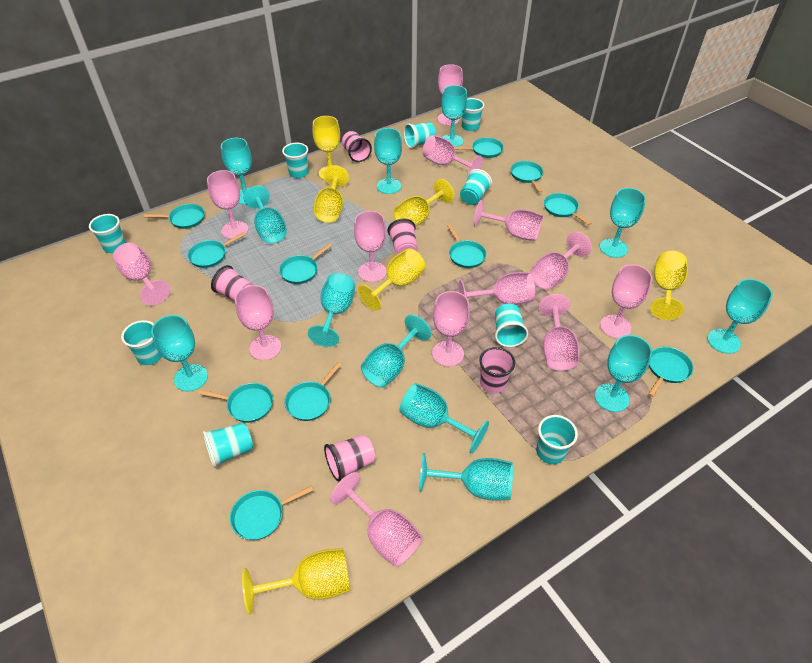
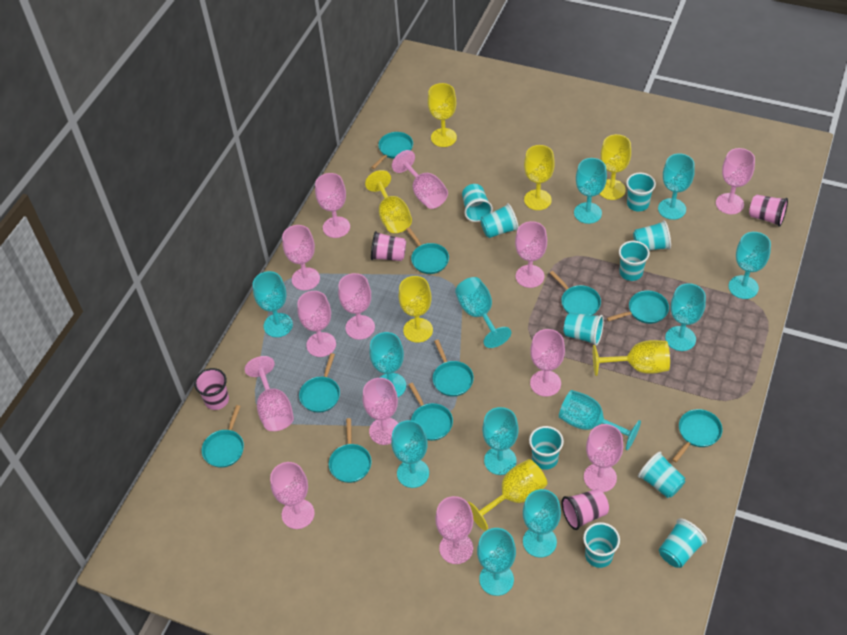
pink cup: [211,265,253,301] [324,435,375,481] [342,131,372,162] [388,219,418,255] [479,347,515,394] = 5 -> [194,368,229,410] [371,231,406,261] [561,489,609,530] [749,195,788,227] = 4
turquoise cup: [89,214,126,253] [121,320,162,365] [203,423,253,468] [282,142,309,178] [404,122,436,148] [460,169,492,205] [462,98,484,131] [495,304,528,347] [536,415,578,464] = 9 -> [462,184,493,222] [480,203,519,238] [529,426,564,470] [564,312,604,346] [583,522,620,568] [619,241,650,281] [626,173,656,212] [633,220,671,251] [638,452,685,498] [659,518,707,568] = 10
turquoise pan: [144,204,205,229] [188,232,246,268] [198,383,273,423] [230,485,313,540] [279,243,332,284] [285,362,342,421] [447,224,486,268] [454,138,504,158] [511,161,543,193] [544,193,591,225] [648,347,694,397] = 11 -> [202,405,244,468] [299,353,340,413] [329,418,372,483] [371,132,413,169] [406,227,449,274] [409,383,453,441] [433,340,474,397] [550,271,601,315] [607,291,669,324] [672,409,723,462] = 10
yellow goblet: [242,548,350,614] [312,116,340,180] [314,165,349,223] [358,248,426,311] [394,179,454,226] [650,251,688,320] = 6 -> [365,170,412,233] [398,276,433,343] [428,83,457,147] [468,459,547,531] [524,145,555,210] [593,340,670,376] [600,134,631,200] = 7

